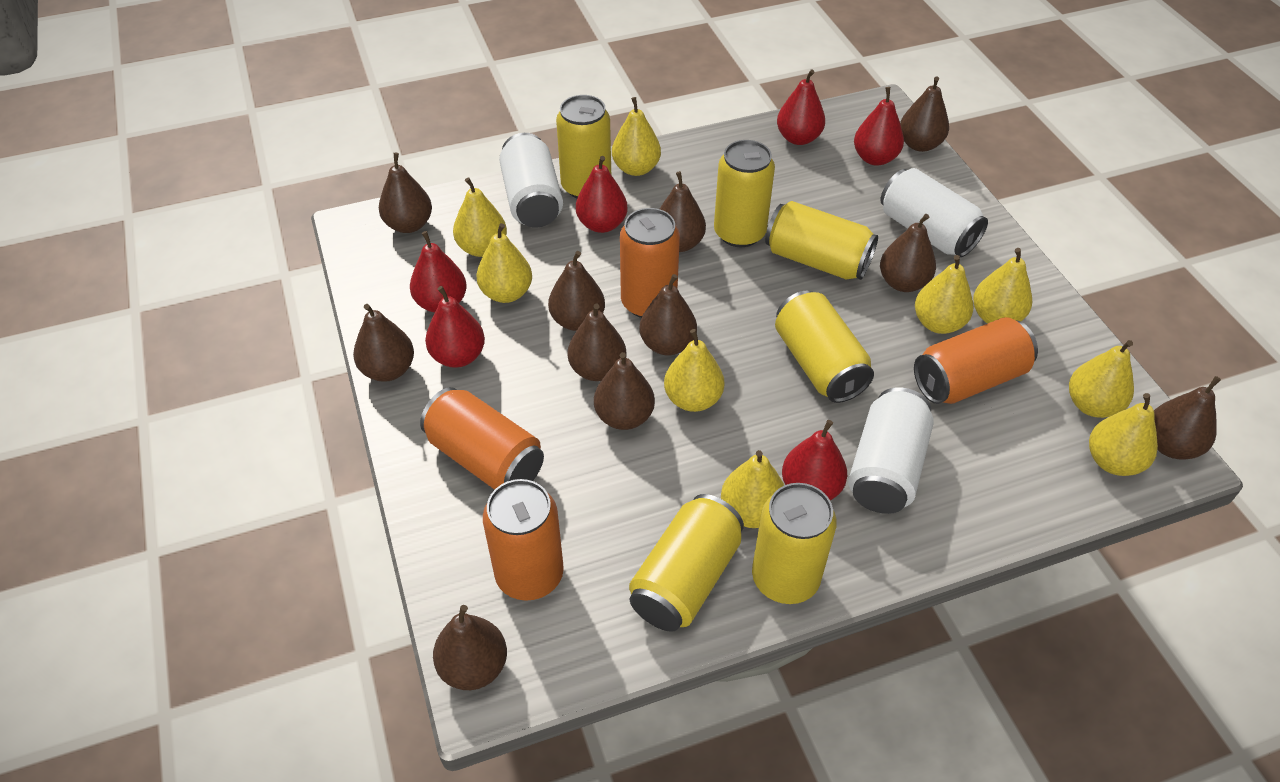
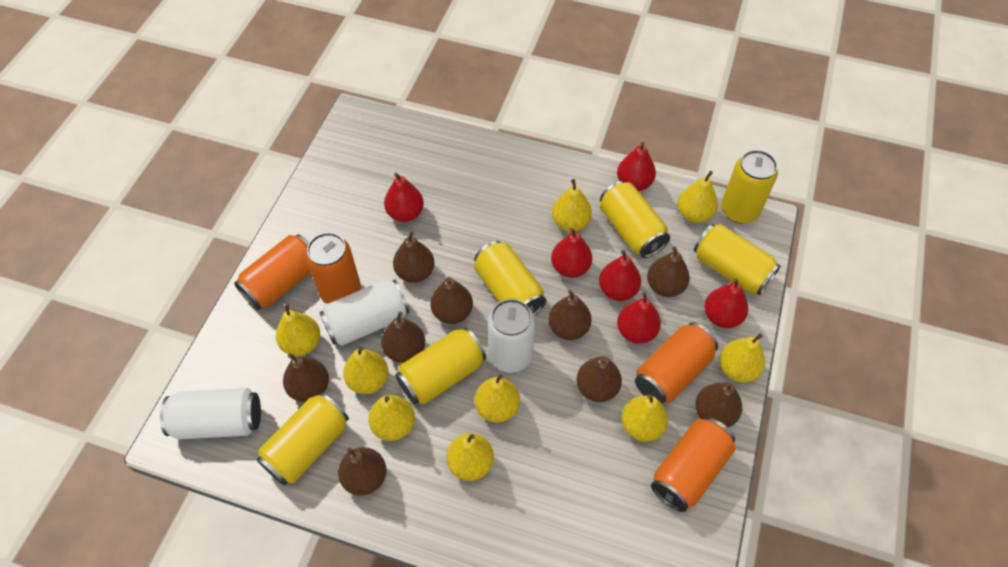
brown pear: [353,304,414,382] [379,153,432,233] [433,605,507,690] [548,251,605,331] [568,304,627,381] [594,352,655,430] [639,274,697,356] [660,171,706,252] [880,214,936,292] [900,77,949,152] [1154,376,1221,460] = 11 -> [283,353,329,402] [338,447,387,496] [381,312,425,363] [393,231,435,283] [430,277,473,324] [548,290,592,340] [576,356,622,402] [647,246,690,297] [695,382,742,427] = 9

